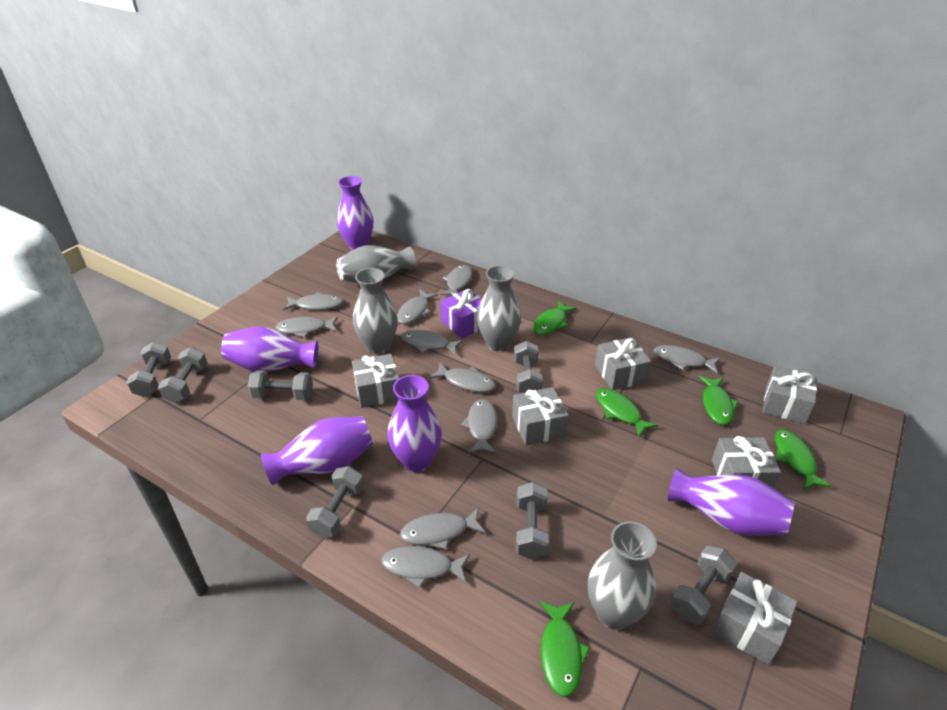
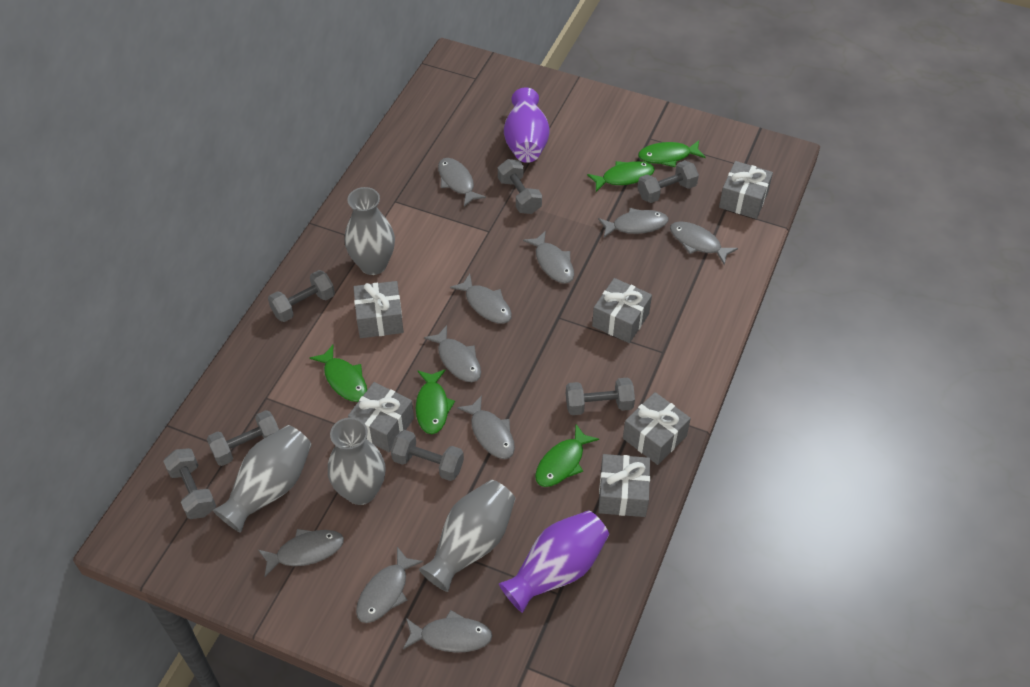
purple gift: [440,289,482,339] = 1 -> none = 0
purple vase: [221,327,318,372] [261,416,373,486] [337,176,374,250] [388,375,442,473] [668,468,795,536] = 5 -> [499,510,609,613] [504,87,550,163] = 2

